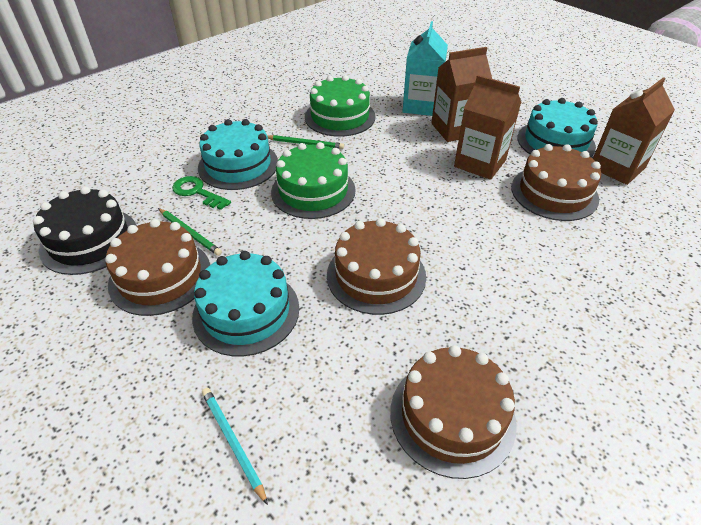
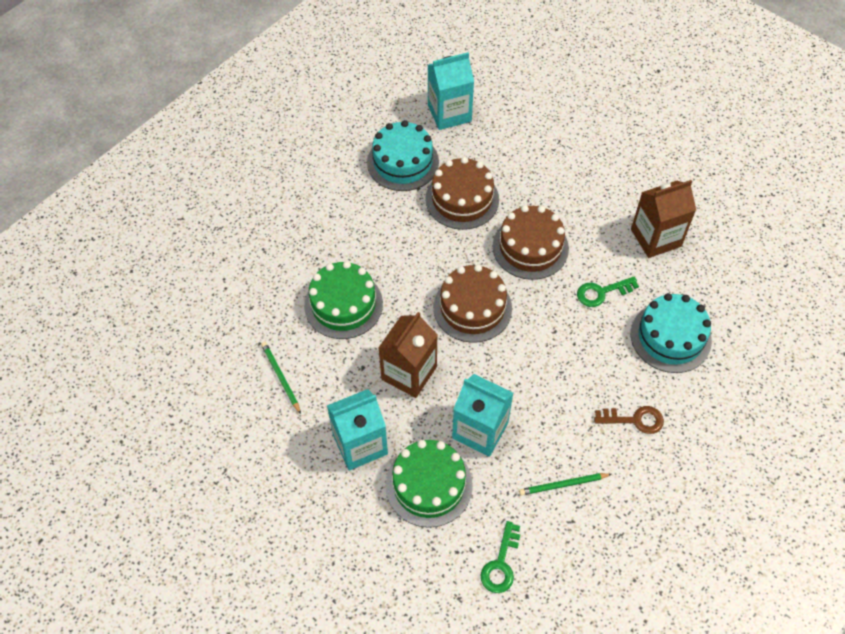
black cake: [33,186,137,275] = 1 -> none = 0
brown cake: [105,219,210,316] [327,218,426,315] [390,345,517,479] [511,144,601,221] = 4 -> [425,157,499,230] [433,264,512,343] [493,205,569,280] = 3
brown carton: [431,47,492,142] [454,75,521,180] [593,77,675,185] = 3 -> [378,312,438,398] [631,180,696,258] = 2
brown key: none = 0 -> [594,406,664,434] = 1
green key: [172,176,231,210] = 1 -> [481,521,520,593] [577,277,639,307] = 2
turquoise cake: [192,251,299,356] [198,119,278,190] [517,98,598,157] = 3 -> [367,120,439,191] [631,293,712,373] = 2
turquoise carton: [402,21,448,116] = 1 -> [327,389,388,470] [428,52,474,130] [452,374,513,457] = 3
turquoise pencil: [202,388,268,505] = 1 -> none = 0

